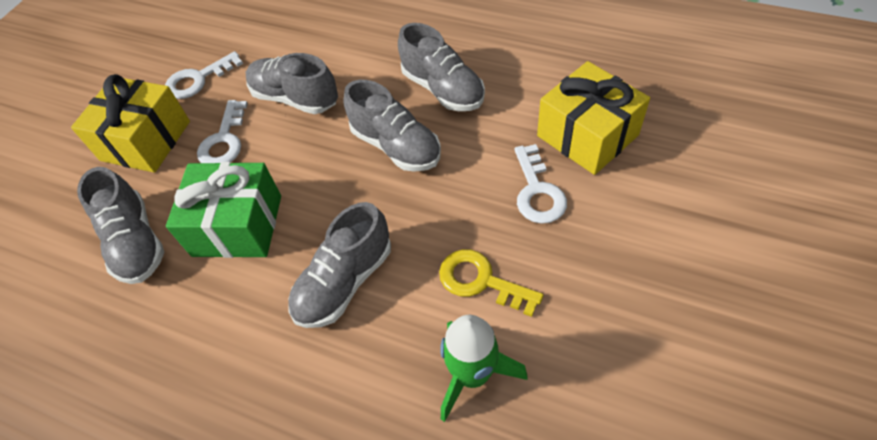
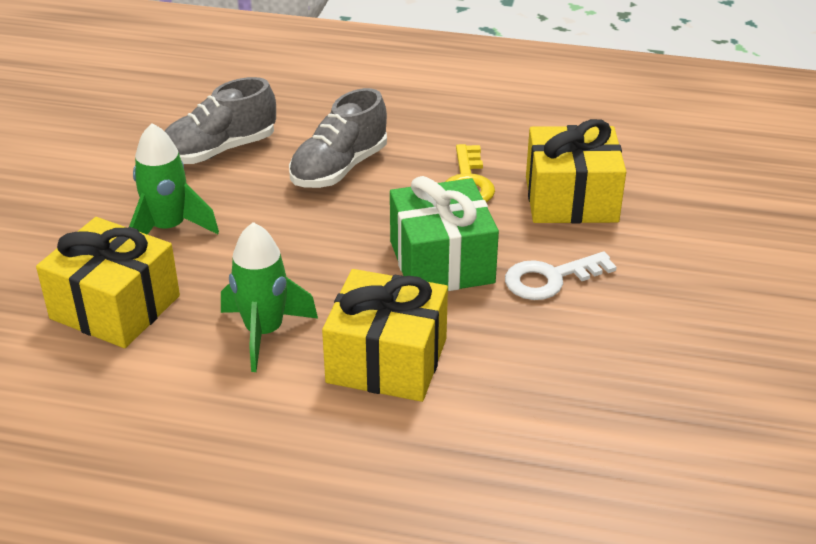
green rocket: [441,315,527,422] = 1 -> [129,123,219,235] [221,222,318,372] = 2
grey shoe: [77,167,164,284] [246,53,338,114] [288,202,391,328] [343,80,441,172] [398,23,485,111] = 5 -> [165,77,276,164] [289,88,387,188] = 2
white key: [165,51,243,99] [197,100,248,163] [514,144,567,224] = 3 -> [505,252,617,300] = 1
yellow gift: [71,74,190,173] [537,61,650,175] = 2 -> [36,217,180,348] [322,269,448,402] [526,119,626,223] = 3

